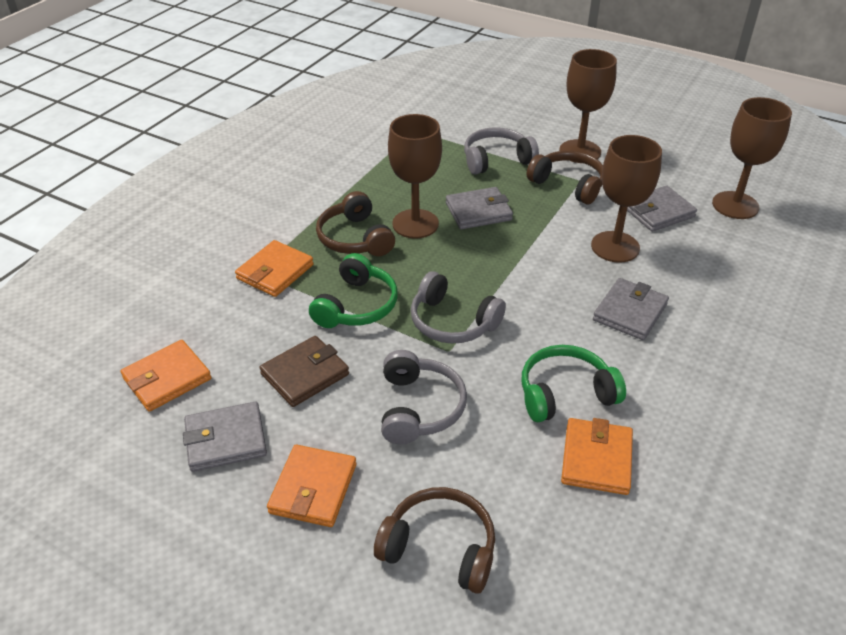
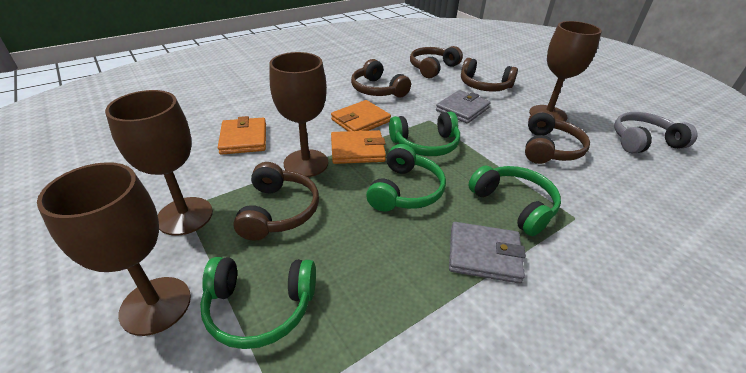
brown headphones: [316,191,395,256] [374,487,495,594] [527,151,603,204] = 3 -> [233,162,319,240] [351,59,411,98] [410,46,463,78] [461,58,518,92] [525,109,590,164] = 5
brown wallet: [259,336,349,407] = 1 -> none = 0
green headphones: [309,253,398,328] [522,345,626,422] = 2 -> [200,257,316,349] [366,144,446,212] [389,112,460,156] [469,166,561,236] = 4
grey headphones: [381,350,467,444] [411,271,506,344] [464,127,539,175] = 3 -> [614,112,698,153] = 1
grey wallet: [183,401,267,472] [446,187,513,229] [593,278,669,340] [627,186,697,232] = 4 -> [436,90,491,124] [449,222,526,284] = 2
orange wallet: [120,340,211,412] [235,240,314,297] [267,445,356,527] [561,418,633,495] = 4 -> [218,116,266,155] [331,100,391,131] [331,130,386,164] = 3

